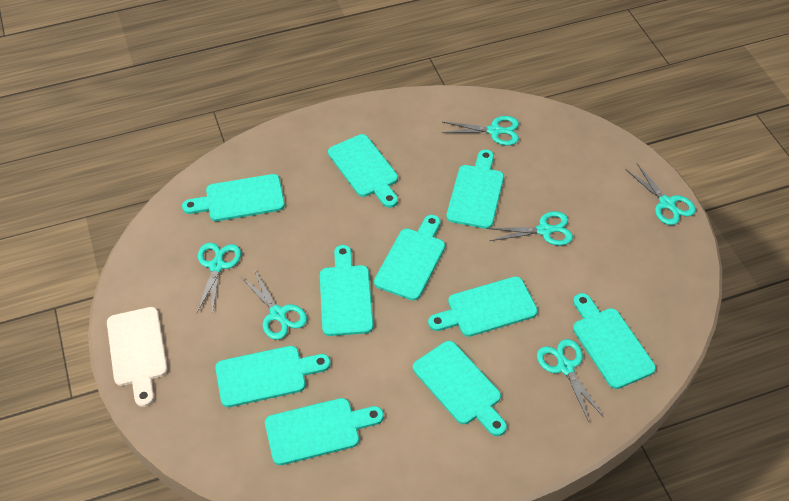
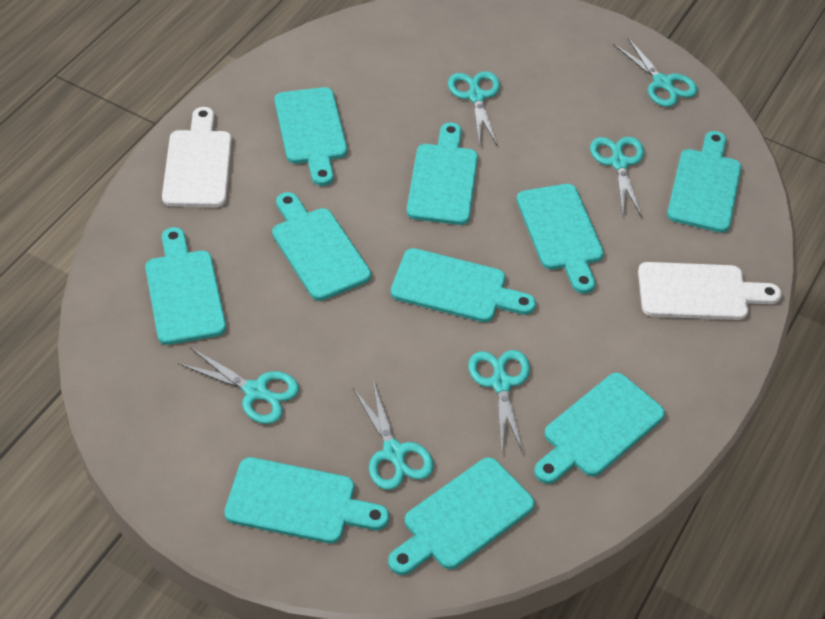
white cutting board: [107,307,167,407] = 1 -> [162,107,232,207] [638,262,782,320] = 2

